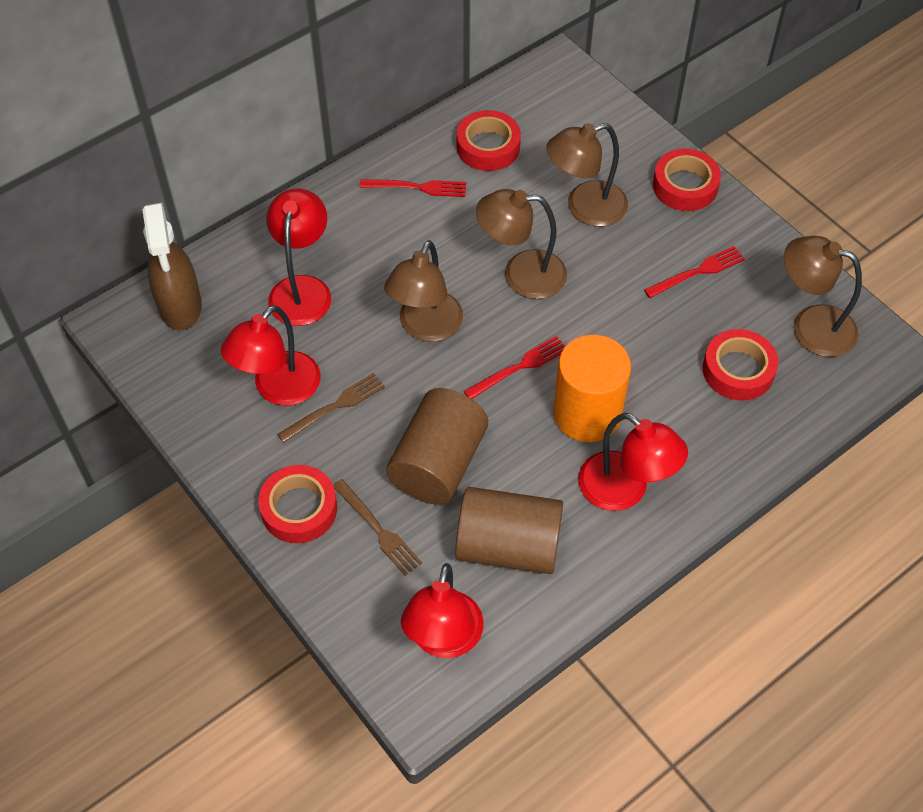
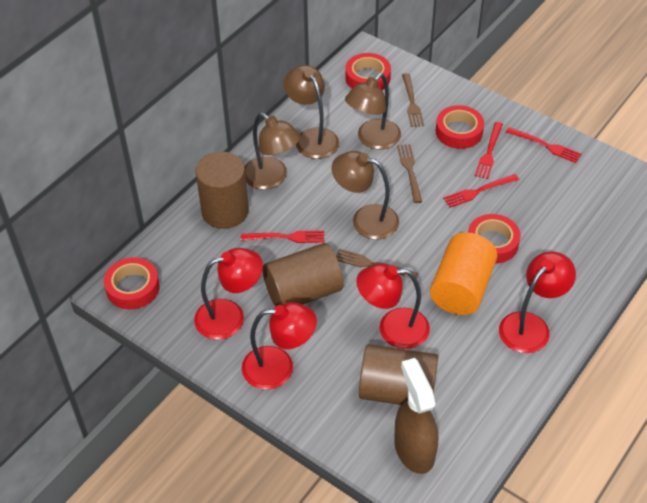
brown cylinder: [386,388,488,505] [455,487,563,574] = 2 -> [195,152,249,229] [263,243,344,307] [359,344,438,405] = 3
brown fork: [277,373,385,443] [333,479,422,576] = 2 -> [336,248,419,279] [397,144,422,203] [402,73,424,127] = 3
red fork: [360,179,466,197] [463,336,565,399] [644,246,745,298] = 3 -> [241,231,324,243] [443,174,519,208] [475,122,503,179] [506,127,581,163] = 4

